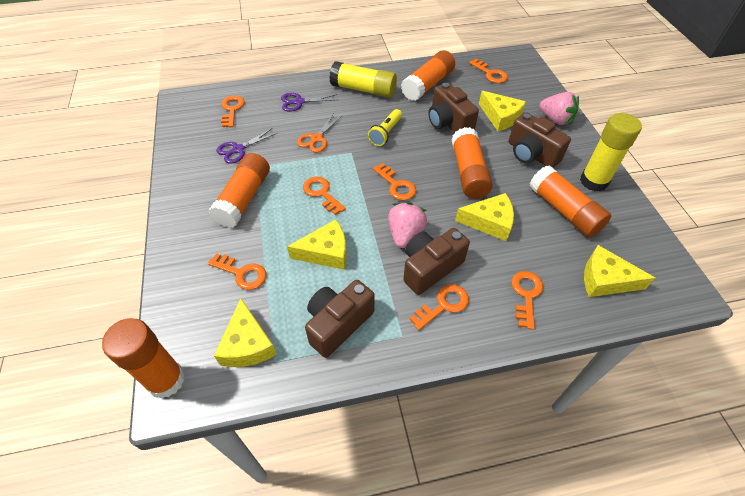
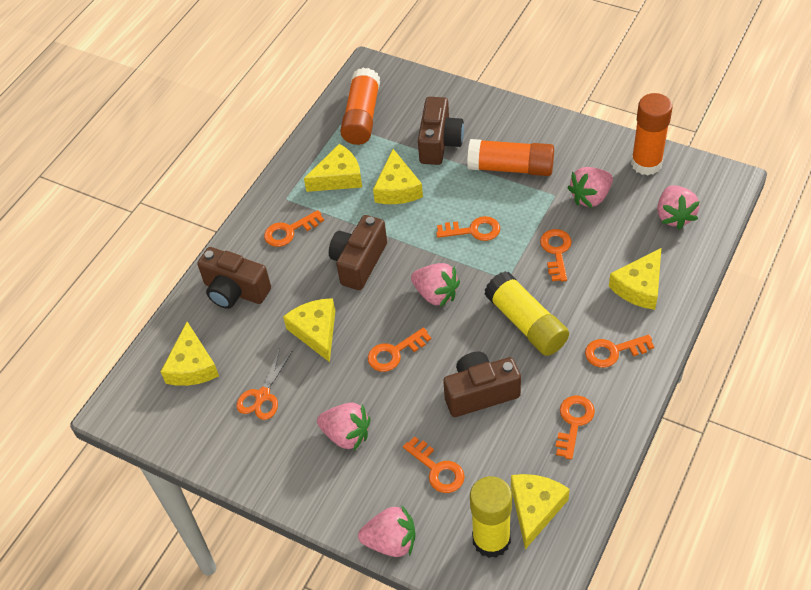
orange glue stick: [102,318,185,399] [209,153,270,228] [401,50,455,101] [451,127,493,199] [529,165,611,237] = 5 -> [340,68,380,145] [467,139,554,176] [631,93,672,175] = 3
pink strawberry: [388,202,427,248] [539,92,579,125] = 2 -> [317,402,371,450] [358,506,416,557] [411,263,460,307] [567,167,613,208] [657,185,700,229] = 5
purple scissors: [216,128,277,164] [281,93,337,112] = 2 -> none = 0
yellow cheese: [214,298,277,367] [287,219,347,270] [455,193,514,241] [479,91,526,131] [584,245,655,297] = 5 -> [161,322,219,386] [283,298,335,362] [304,144,362,192] [373,149,423,204] [511,474,570,549] [609,248,661,310] = 6
yellow flashlight: [368,109,402,146] = 1 -> none = 0

